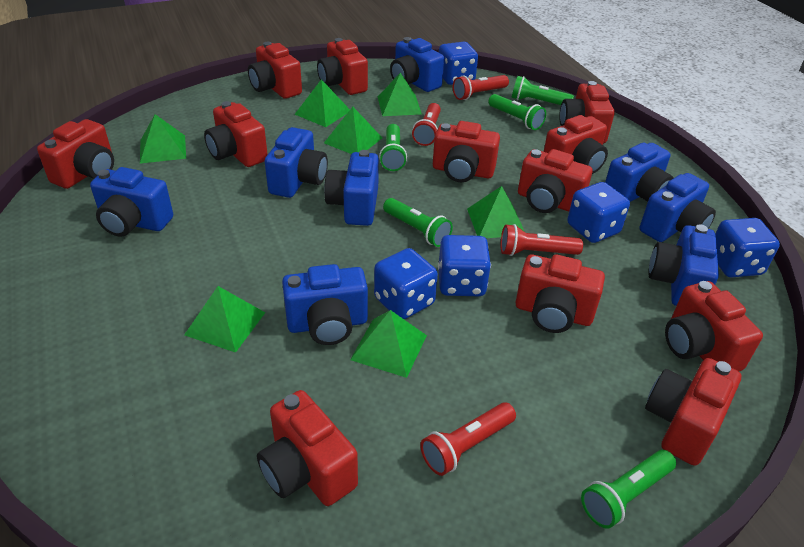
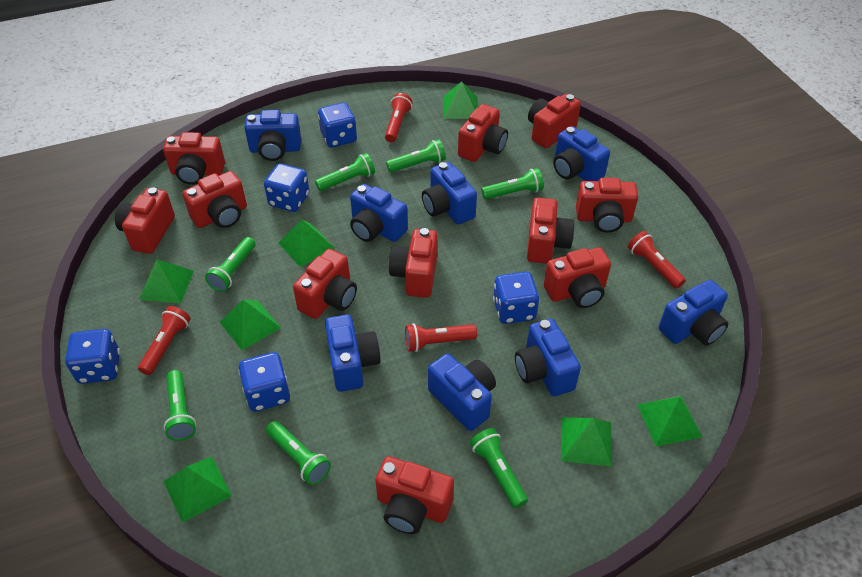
green flashlight: [379,124,407,171] [383,198,453,247] [488,94,546,130] [511,76,574,105] [581,450,676,529] = 5 -> [164,370,196,441] [205,237,256,292] [266,421,331,485] [315,153,375,191] [386,139,446,172] [470,428,528,508] [481,168,544,199] = 7
red camera: [37,119,114,189] [204,101,268,167] [248,42,302,99] [257,390,358,506] [317,38,368,95] [433,121,500,182] [515,254,605,333] [518,149,592,213] [544,115,608,174] [559,81,615,144] [645,358,741,466] [665,281,763,371] = 12 -> [115,187,175,254] [163,132,225,185] [182,171,247,228] [293,249,357,319] [375,456,454,534] [389,228,438,298] [458,104,508,162] [527,198,575,264] [528,94,581,148] [544,247,611,308] [576,178,638,233] = 11

